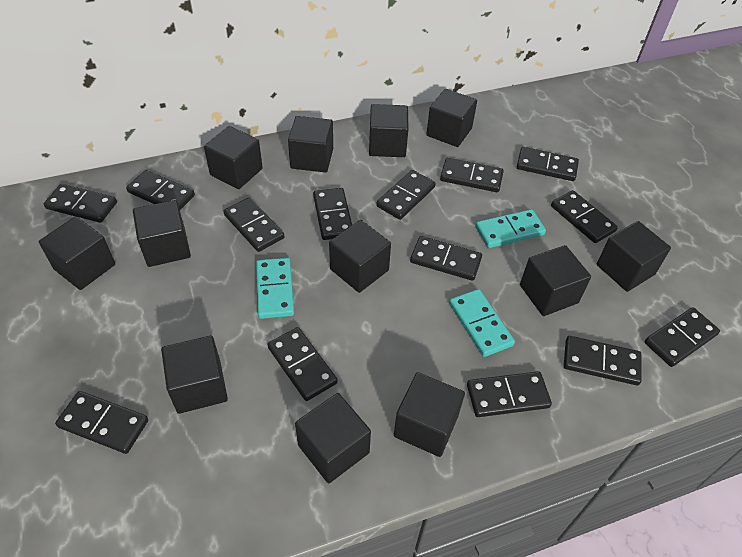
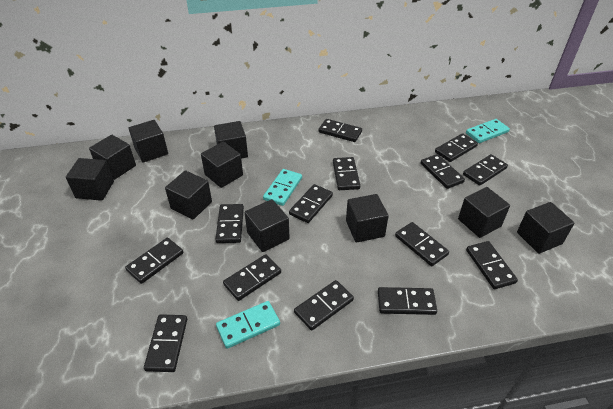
black cube: [38,216,115,290] [133,200,191,267] [161,336,228,414] [204,126,263,189] [288,116,333,173] [295,393,371,483] [329,220,391,293] [369,104,409,157] [394,372,465,457] [426,89,477,147] [520,245,591,316] [597,221,671,292] = 12 -> [66,158,114,201] [89,135,136,180] [129,120,168,162] [165,170,212,219] [201,142,243,188] [214,121,248,158] [245,199,290,252] [346,194,389,243] [458,187,510,238] [517,202,574,254] = 10

